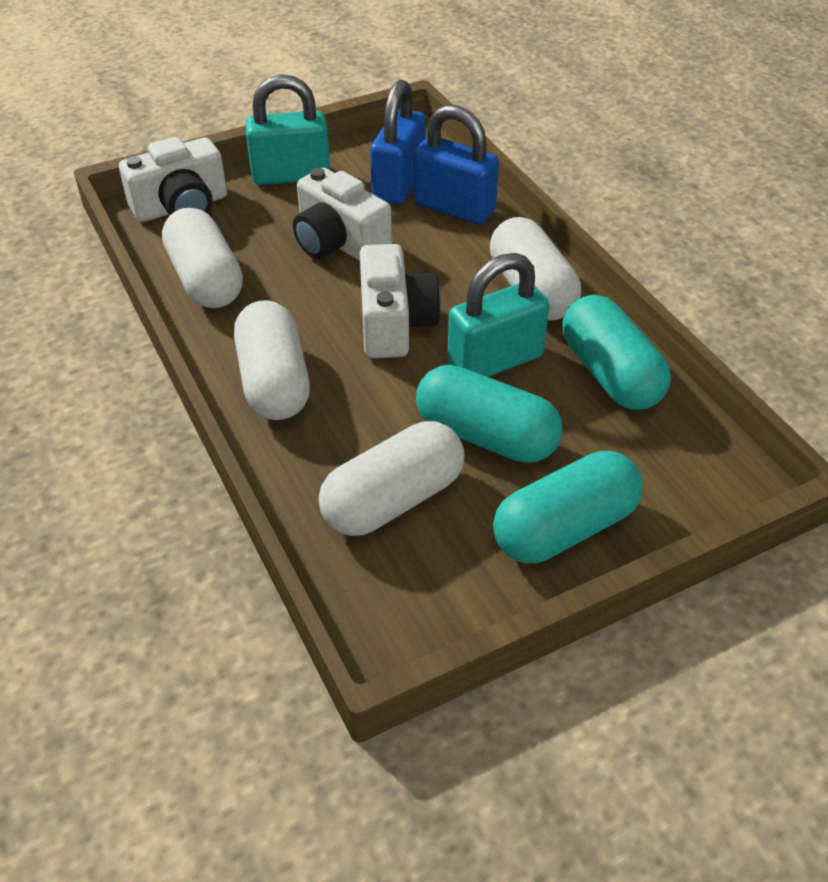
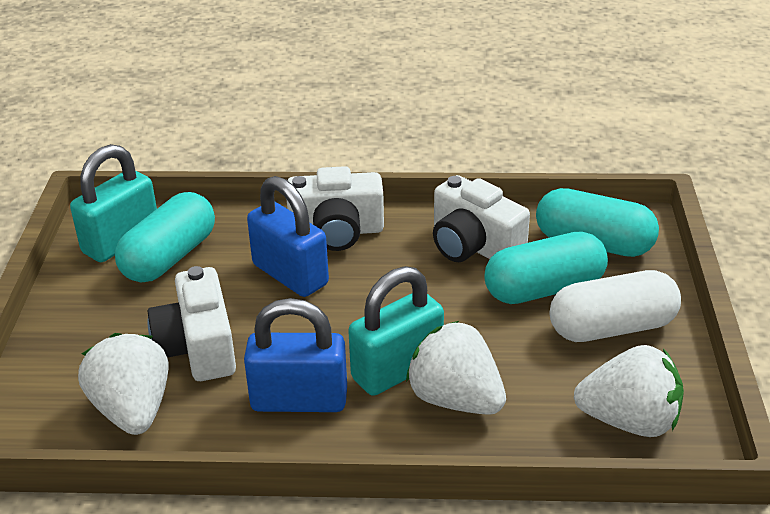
white capsule: [162,208,243,308] [234,301,310,420] [319,421,465,536] [490,217,581,321] = 4 -> [550,270,681,342] = 1
white strawberry: none = 0 -> [78,333,169,435] [406,321,506,415] [574,345,684,437] = 3

